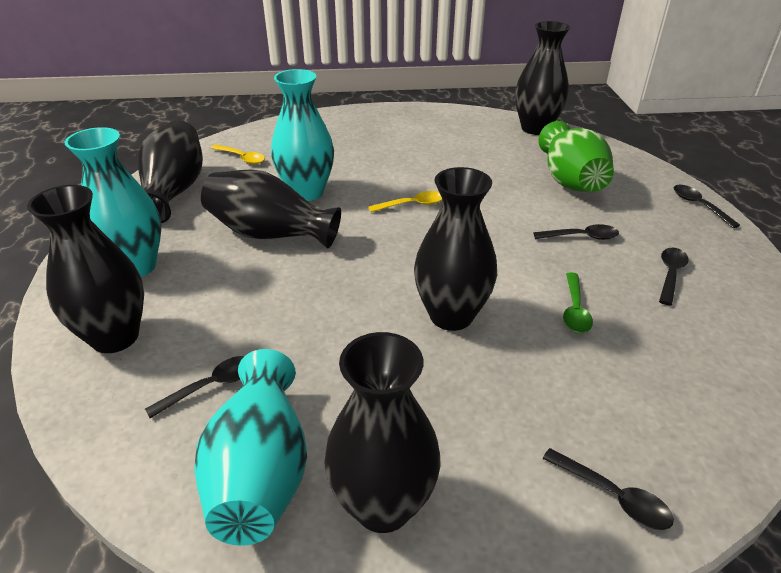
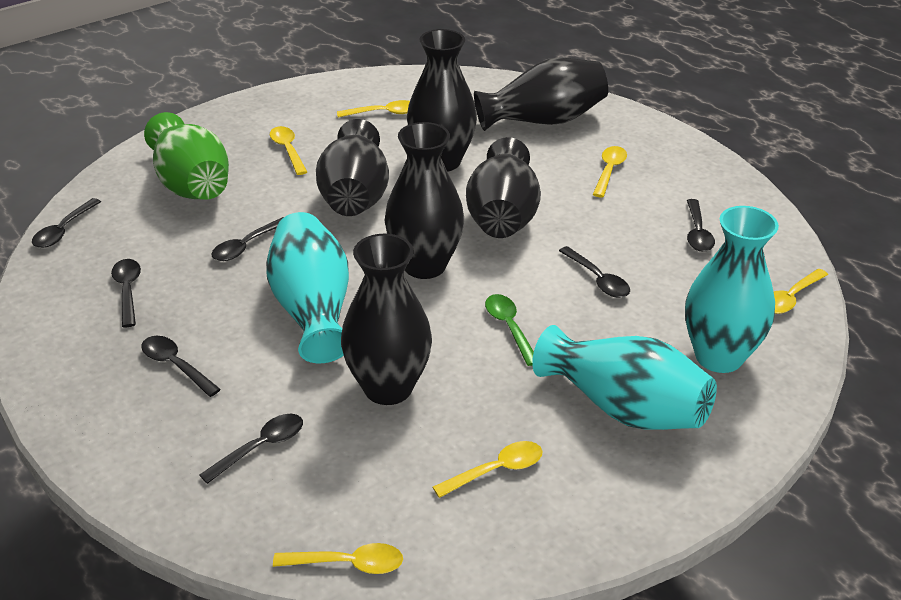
black spoon: [145,356,244,418] [533,224,619,240] [543,448,674,530] [659,248,689,306] [674,185,740,228] = 5 -> [32,198,101,248] [111,259,141,327] [142,336,221,397] [199,414,303,484] [212,217,284,261] [559,246,630,298] [687,199,715,252] = 7
yellow spoon: [211,145,265,164] [368,191,442,212] = 2 -> [270,126,307,175] [273,543,403,574] [337,100,410,117] [433,441,542,498] [593,146,627,197] [774,269,828,314] = 6

